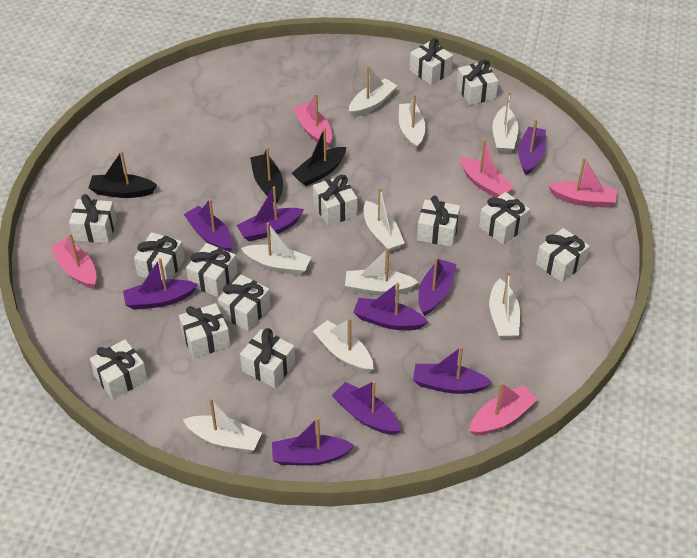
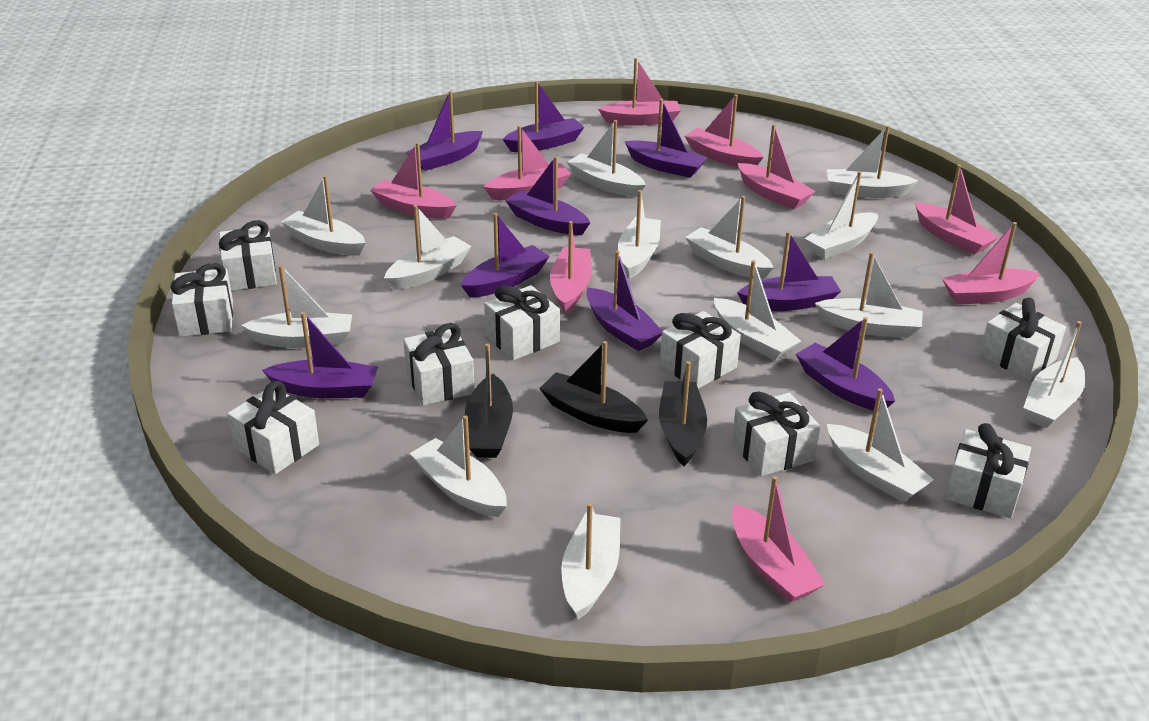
pink boat: [50,233,97,289] [293,94,332,148] [460,139,515,198] [469,383,538,435] [548,158,617,208] = 5 -> [370,142,457,219] [483,125,571,200] [550,221,592,313] [598,58,681,126] [685,94,764,167] [732,476,826,603] [738,124,816,209] [915,164,999,255] [942,222,1041,305] = 9
white boat: [183,398,262,453] [241,223,311,275] [313,318,374,373] [345,248,418,296] [349,66,398,117] [364,188,405,251] [399,94,426,150] [489,271,520,339] [492,91,519,153] = 9 -> [241,265,352,348] [281,175,366,256] [384,205,471,290] [410,415,507,517] [561,503,621,619] [567,120,646,197] [618,190,661,279] [685,196,774,280] [714,260,801,361] [805,171,878,259] [815,252,923,338] [827,126,918,198] [827,388,934,502] [1023,321,1085,428] = 14
white gift: [69,194,117,243] [90,339,148,400] [134,232,185,280] [179,303,230,359] [186,243,238,297] [218,275,271,331] [240,328,295,388] [313,175,358,226] [409,38,453,85] [417,196,460,247] [456,60,498,105] [479,192,530,244] [536,228,590,282] = 13 -> [170,263,233,337] [219,220,277,291] [227,381,319,474] [403,323,475,406] [484,285,560,360] [660,311,741,389] [732,392,820,477] [945,423,1031,518] [979,298,1066,380] = 9

